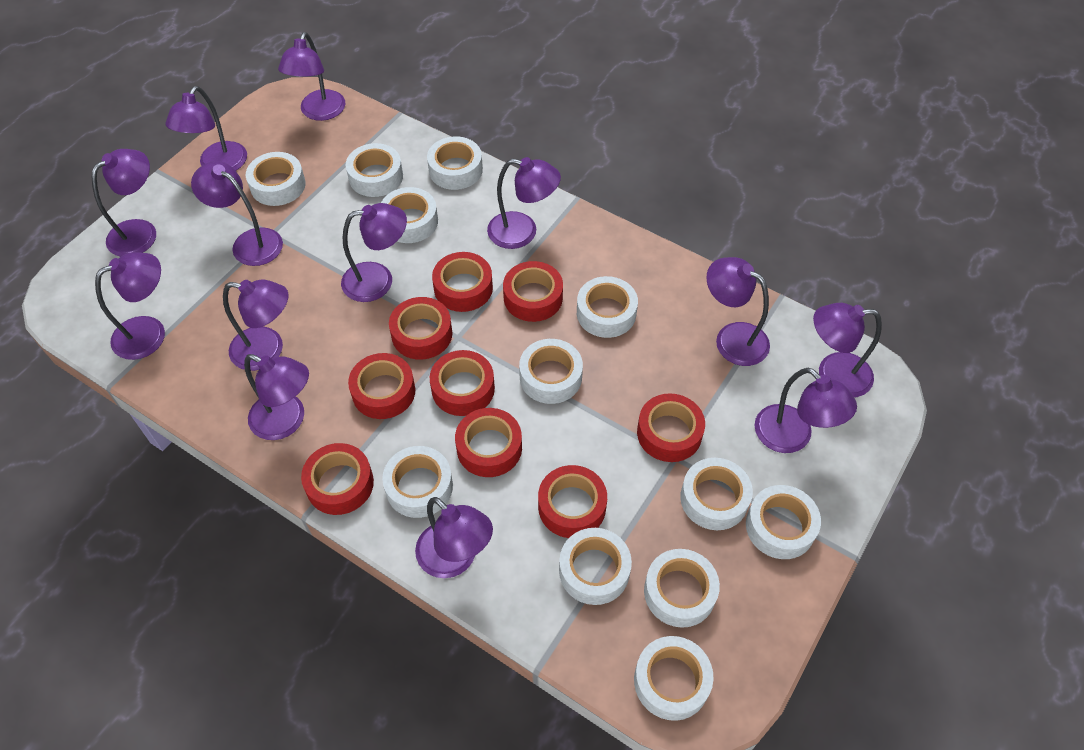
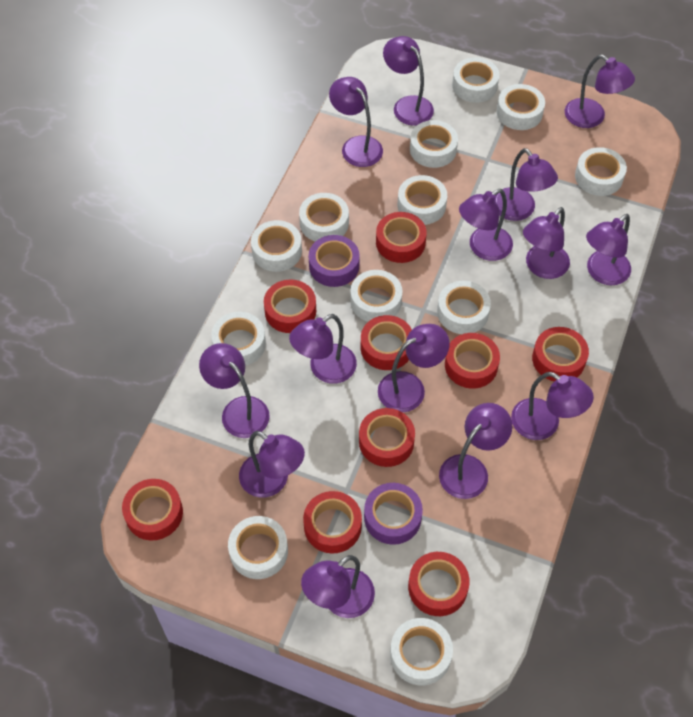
purple lamp: [91,149,156,257] [95,252,165,360] [166,86,247,171] [191,161,283,266] [223,279,289,371] [244,354,309,440] [278,32,345,121] [341,203,407,302] [415,497,493,578] [487,157,561,249] [706,257,770,366] [755,368,857,453] [813,303,882,398] = 13 -> [199,343,270,438] [239,431,305,498] [289,314,357,384] [301,555,375,618] [329,77,383,167] [378,324,450,412] [383,36,434,126] [439,403,512,499] [459,189,513,261] [494,148,558,221] [511,372,594,440] [523,207,570,279] [565,55,635,128] [586,214,631,285] = 14
purple tape: none = 0 -> [309,235,360,287] [364,483,423,545] = 2

